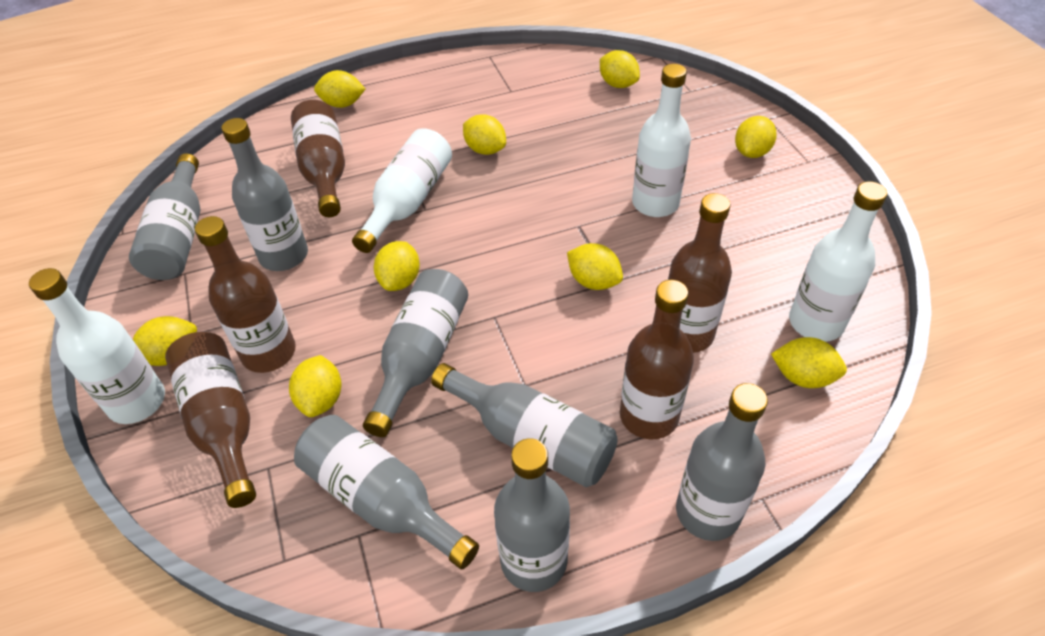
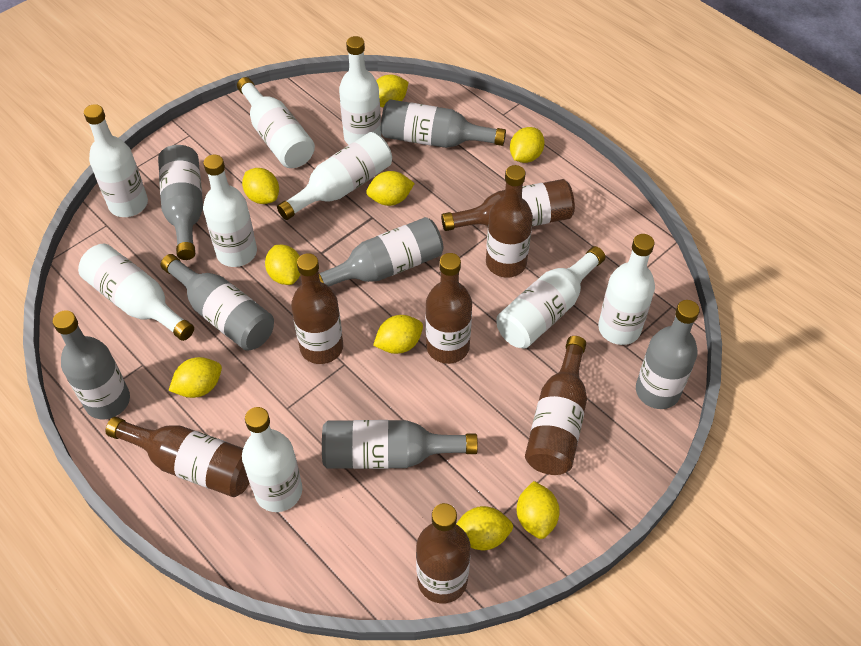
brown bottle: [165,332,256,508] [195,216,296,373] [291,100,345,217] [620,280,694,439] [668,193,732,353] = 5 -> [106,417,250,497] [291,253,343,364] [416,503,471,603] [425,253,472,364] [441,179,575,231] [486,165,533,278] [525,336,587,475] = 7
white bottle: [29,268,165,424] [352,128,452,253] [632,64,691,217] [789,181,887,342] = 4 -> [78,243,194,341] [84,104,148,217] [203,154,257,267] [237,77,315,168] [242,407,302,512] [277,132,392,220] [339,36,381,145] [496,246,605,349] [598,234,655,345] = 9

